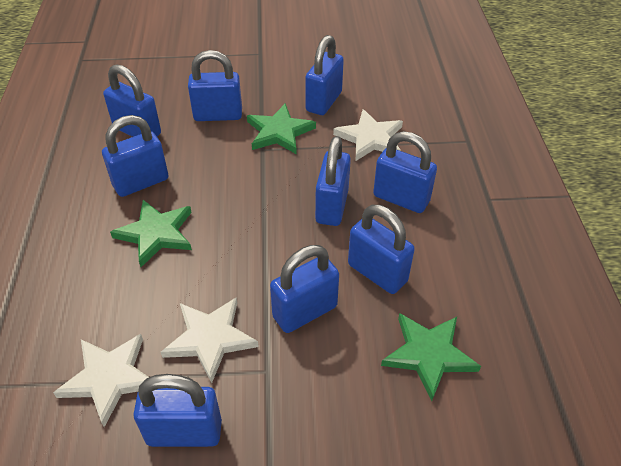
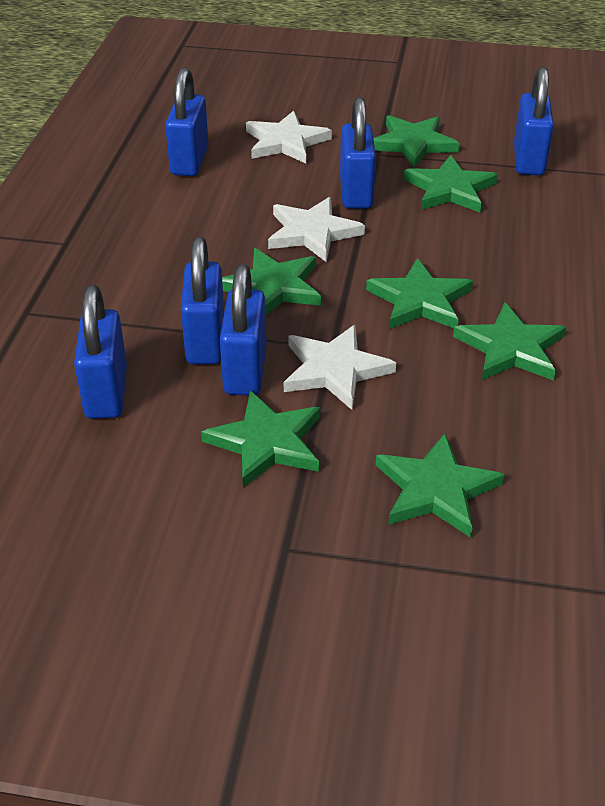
blue padlock: [102,115,169,197] [103,64,161,137] [133,374,222,447] [188,50,242,121] [270,245,339,333] [305,35,344,115] [315,136,351,226] [348,205,415,294] [373,131,437,213] = 9 -> [74,285,127,419] [165,68,209,176] [181,237,224,365] [220,264,267,395] [340,97,376,209] [514,67,554,175] = 6
green star: [110,200,192,267] [247,103,316,154] [381,313,481,401] = 3 -> [201,391,320,488] [222,248,321,315] [366,258,473,329] [373,115,459,168] [376,433,505,538] [403,155,498,213] [453,302,566,381] = 7

